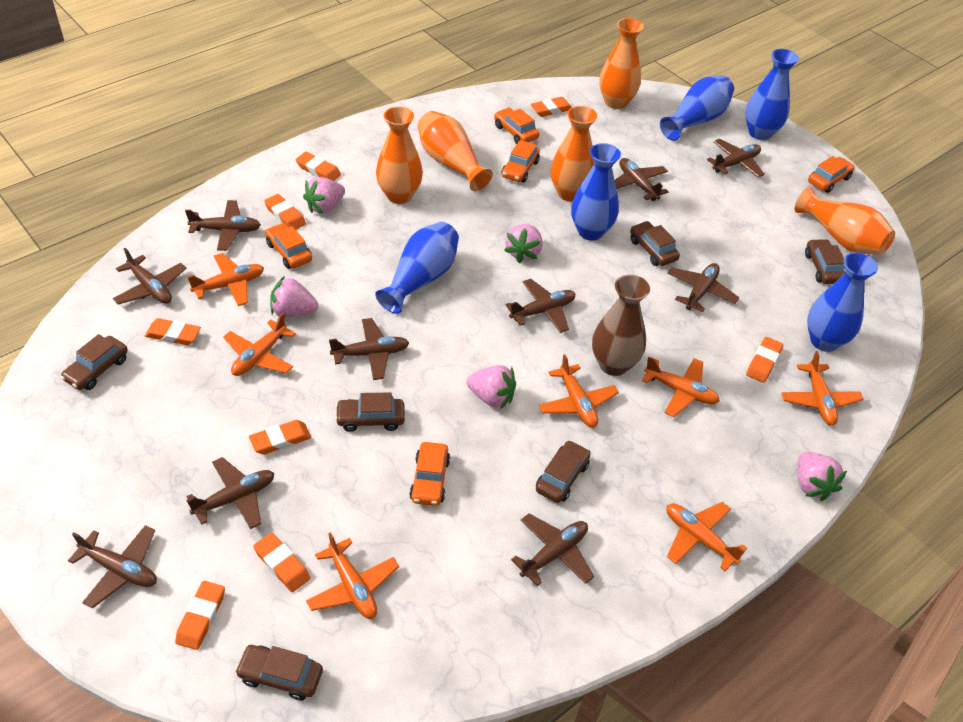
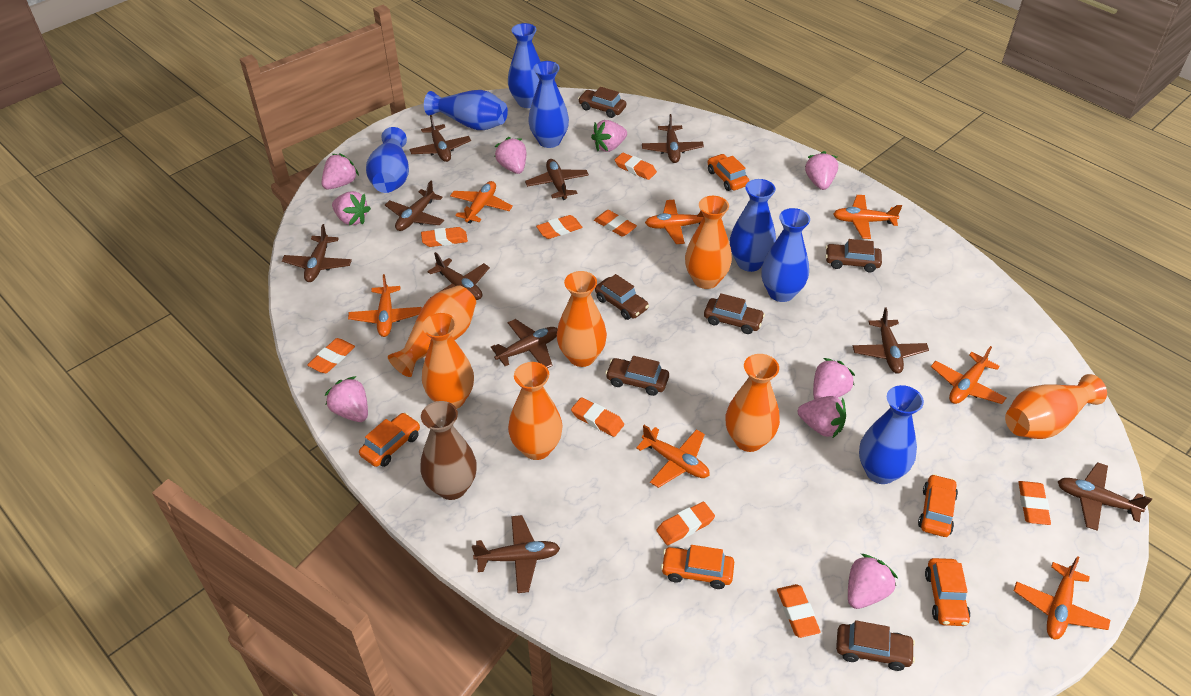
blue vase: [375,222,459,314] [571,143,621,241] [660,75,734,141] [745,49,799,140] [807,253,878,352] = 5 -> [366,127,409,193] [424,90,508,130] [508,23,541,108] [528,61,569,148] [730,179,776,272] [761,208,810,302] [859,385,924,484] = 7
orange eraser: [145,318,201,345] [175,581,225,650] [249,420,311,454] [253,532,311,592] [264,194,306,230] [296,152,341,181] [531,97,572,117] [746,337,783,383] = 8 -> [307,338,355,373] [421,227,468,247] [536,215,582,239] [571,397,624,437] [594,210,637,237] [615,153,657,180] [656,502,715,545] [777,584,821,638] [1018,481,1051,525] = 9
orange vase: [376,106,423,204] [418,111,493,191] [551,106,597,202] [599,18,644,109] [795,187,895,254] = 5 -> [388,285,476,377] [422,313,474,409] [508,362,563,460] [557,271,607,367] [685,196,732,289] [726,354,780,452] [1005,374,1107,439] = 7
pink strawberry: [270,276,318,318] [303,177,345,214] [467,365,516,410] [504,224,542,263] [798,452,847,501] = 5 -> [321,153,359,189] [325,376,368,422] [332,191,371,225] [495,137,526,174] [591,120,627,152] [798,396,846,439] [805,151,838,190] [813,358,855,400] [848,554,898,609] = 9

